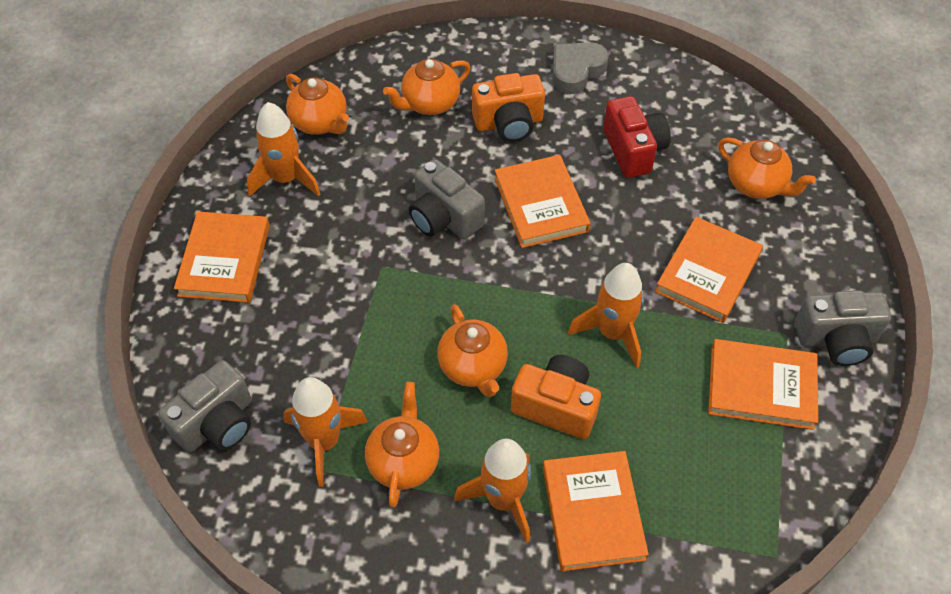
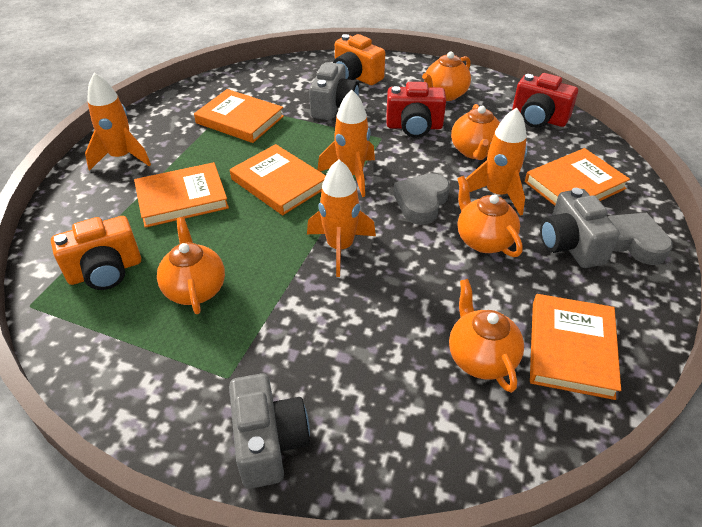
grey heart: [553,42,609,94] = 1 -> [393,173,450,225] [608,213,673,265] = 2
red camera: [603,96,671,178] = 1 -> [386,82,446,138] [512,73,578,128] = 2

